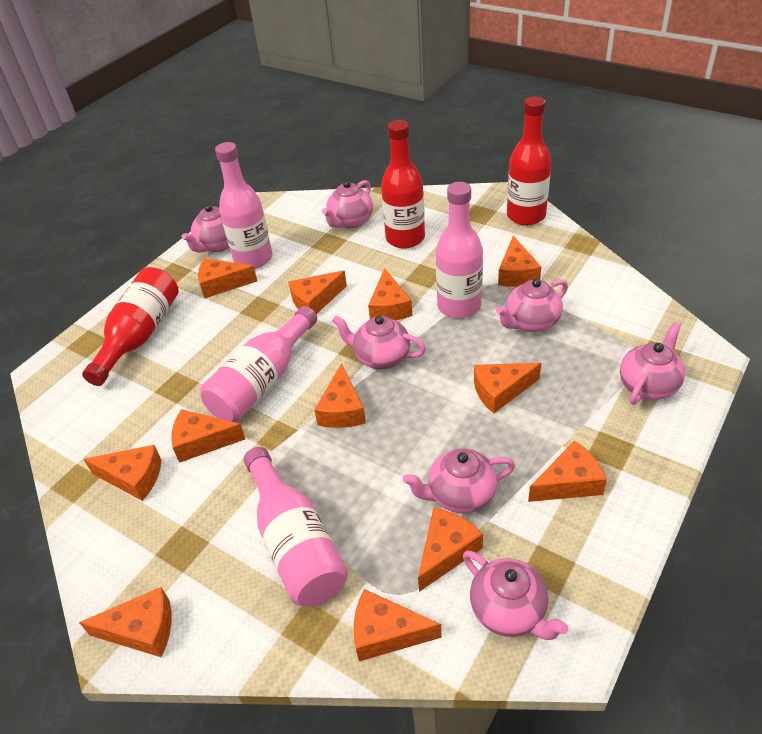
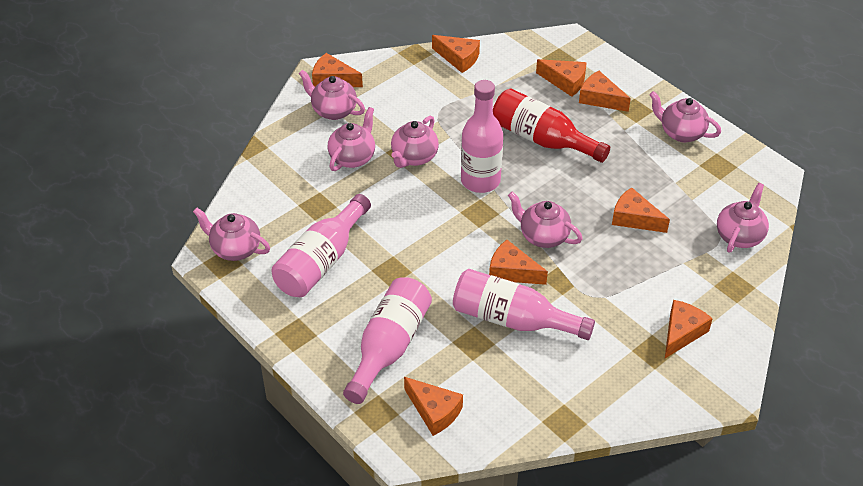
orange cheese: [79,587,172,657] [84,445,161,501] [171,409,245,463] [198,258,257,299] [288,271,347,314] [314,363,366,428] [354,589,442,661] [368,268,412,320] [418,508,483,592] [474,363,541,413] [498,236,541,287] [528,441,607,502] = 12 -> [312,53,363,87] [404,377,463,436] [432,35,480,73] [489,240,548,285] [536,59,587,97] [579,71,631,112] [612,187,670,233] [665,300,713,358] = 8
red bottle: [82,267,179,386] [381,120,425,249] [507,96,551,225] = 3 -> [493,89,610,163] = 1

